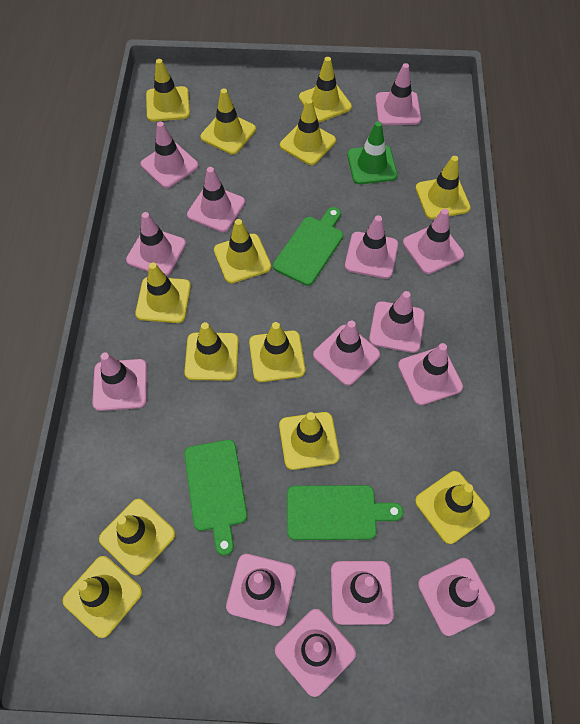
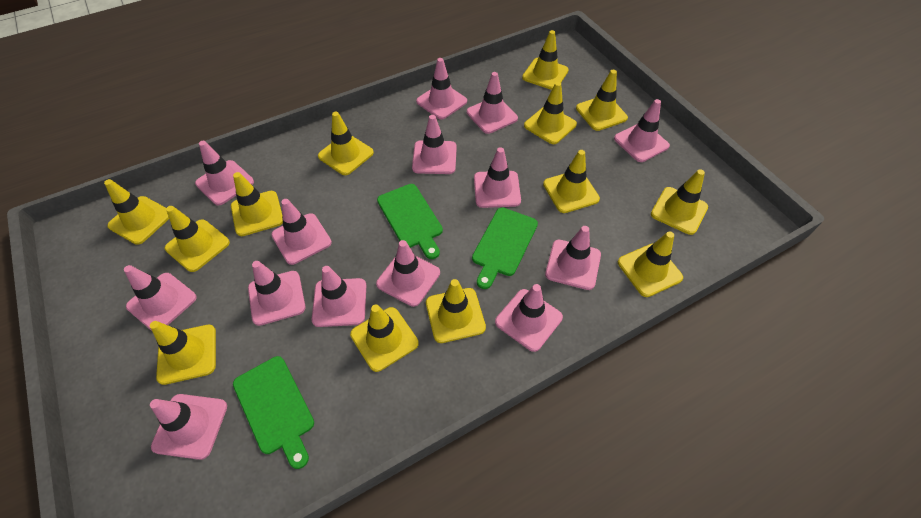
green traffic cone: [347,121,398,184] = 1 -> none = 0

